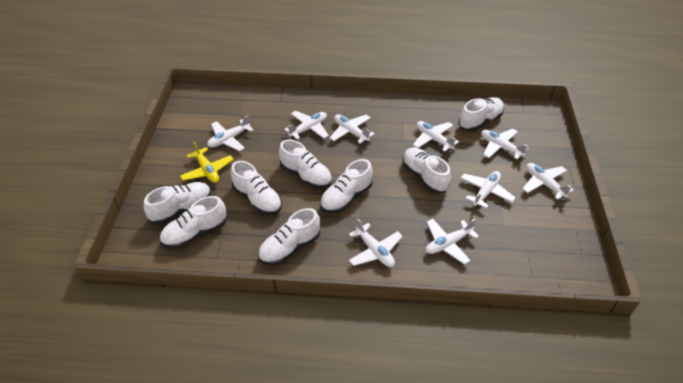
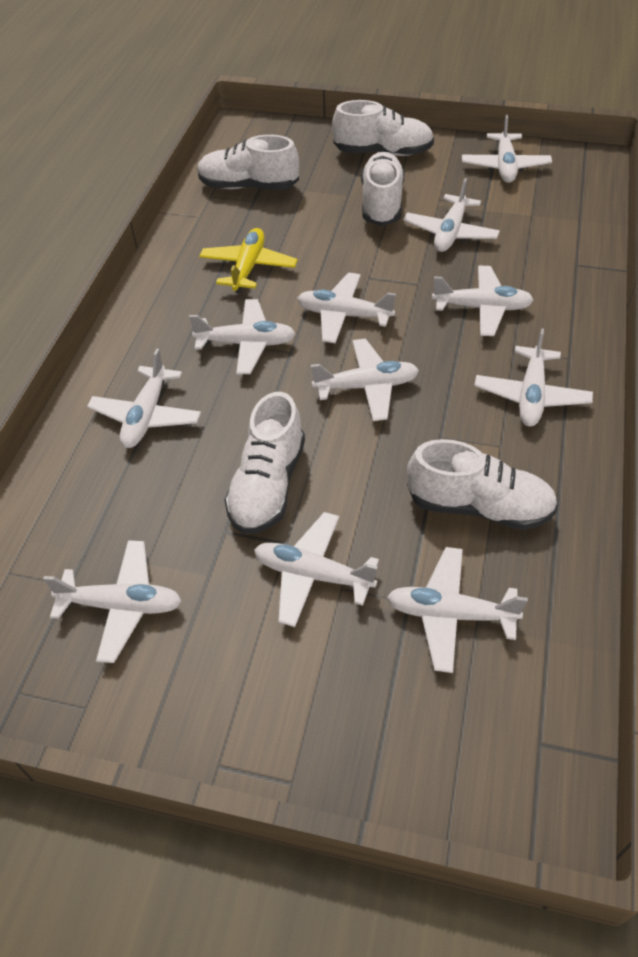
white plane: [207,115,254,151] [284,111,329,140] [330,115,375,144] [349,219,403,267] [413,121,459,152] [426,219,479,265] [461,171,516,209] [481,128,529,159] [522,163,573,200] = 9 -> [43,540,181,663] [87,349,201,448] [189,299,296,374] [254,512,379,627] [297,273,396,343] [311,339,419,421] [387,547,528,673] [403,178,500,252] [432,266,534,336] [462,115,552,183] [474,328,593,426] = 11
white shoe: [143,182,211,224] [160,196,227,249] [231,161,282,215] [258,208,320,265] [279,139,332,189] [320,159,373,213] [403,147,451,193] [458,97,504,131] = 8 -> [197,135,299,190] [224,392,305,534] [332,100,434,156] [361,152,404,226] [407,439,558,530] = 5

